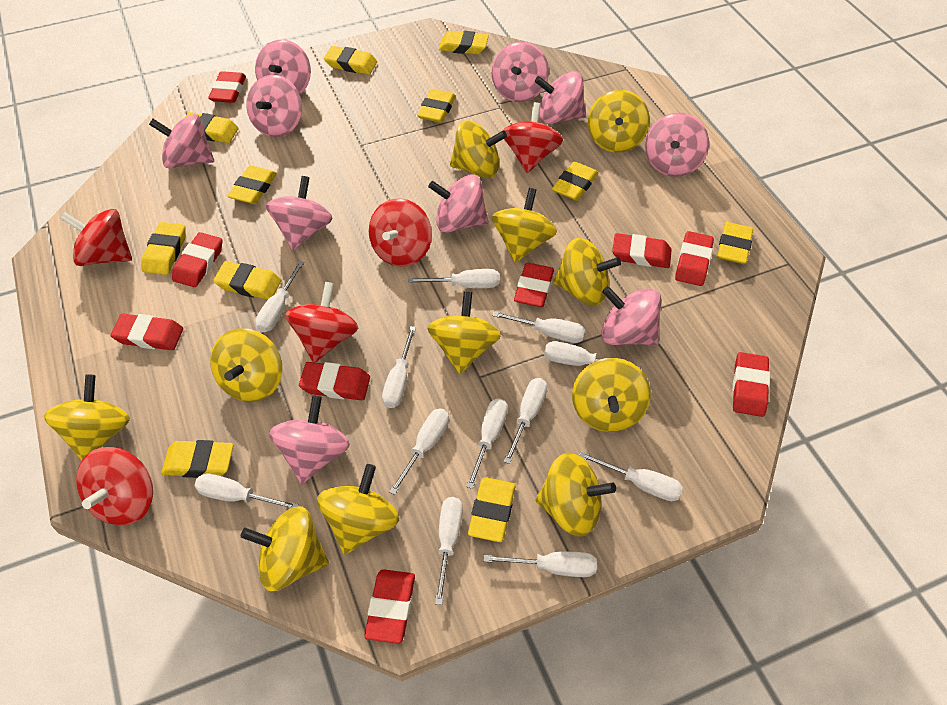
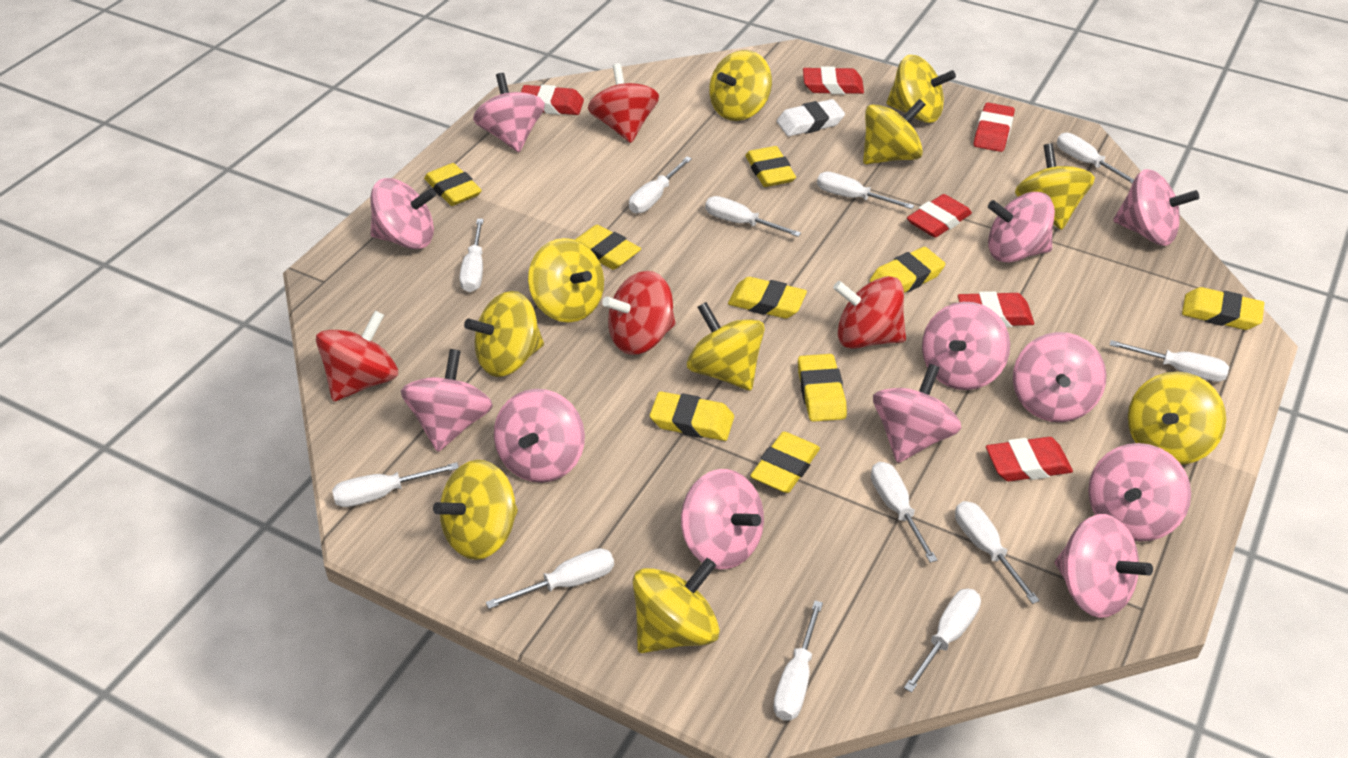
pink spinning top: [149,114,214,168] [246,75,302,137] [255,40,311,95] [266,176,333,250] [269,395,350,484] [428,174,488,233] [492,42,549,102] [535,71,586,124] [601,286,662,345] [645,112,709,177] = 10 -> [370,178,436,249] [401,349,493,452] [473,73,545,152] [494,389,585,483] [681,469,764,570] [873,364,961,463] [922,302,1010,390] [988,192,1055,263] [1013,332,1106,422] [1055,514,1153,618] [1088,443,1191,542] [1113,169,1199,246] = 12
red eraser: [111,314,183,350] [172,232,222,287] [208,71,246,103] [299,362,370,400] [364,569,415,644] [514,263,554,307] [612,233,672,268] [675,231,714,286] [732,352,770,417] = 9 -> [521,85,584,115] [803,66,864,94] [907,194,972,237] [958,291,1034,327] [974,103,1015,152] [986,437,1073,481] = 6
red spinning top: [60,209,132,266] [76,447,153,525] [285,282,358,362] [369,198,432,267] [503,102,563,173] = 5 -> [316,311,398,401] [588,63,659,143] [602,271,676,355] [833,276,906,349] = 4
white eraser: none = 0 -> [777,99,845,136] = 1
yellow eraser: [141,222,186,275] [161,440,234,478] [185,112,239,143] [213,261,281,300] [228,166,277,204] [324,46,377,75] [417,89,456,123] [439,31,489,54] [468,477,516,542] [552,162,598,201] [717,222,753,264] = 11 -> [424,163,482,206] [575,225,641,270] [650,391,734,441] [728,277,807,319] [745,146,796,187] [750,432,820,493] [798,354,847,422] [869,247,946,293] [1182,287,1264,330] = 9
yellow spinning top: [44,374,130,461] [210,328,282,402] [241,506,329,591] [317,464,399,555] [427,291,501,374] [450,121,507,179] [492,188,557,263] [535,452,616,537] [553,238,621,306] [572,358,651,432] [588,90,650,153] = 11 -> [433,460,518,560] [464,291,544,377] [528,238,604,322] [633,558,720,653] [687,302,765,391] [709,50,772,121] [863,99,926,164] [886,55,956,123] [1015,143,1095,230] [1128,372,1226,465] = 10

